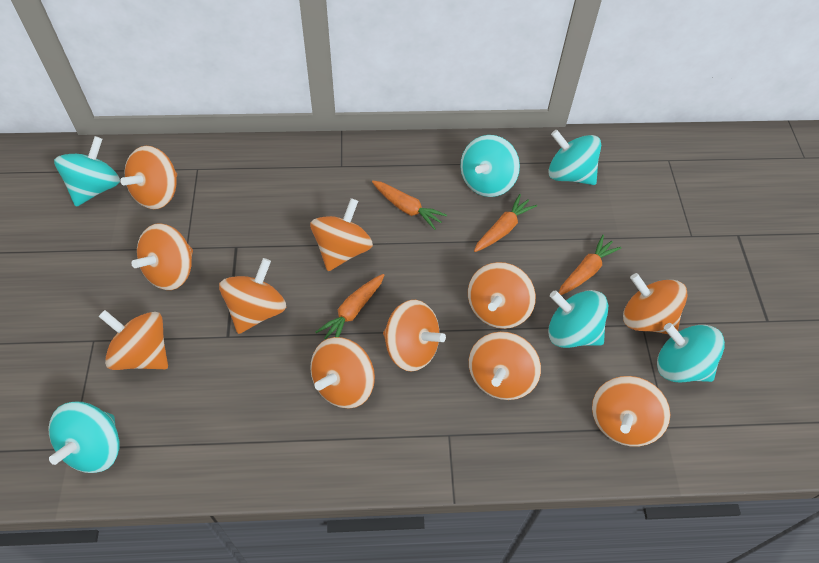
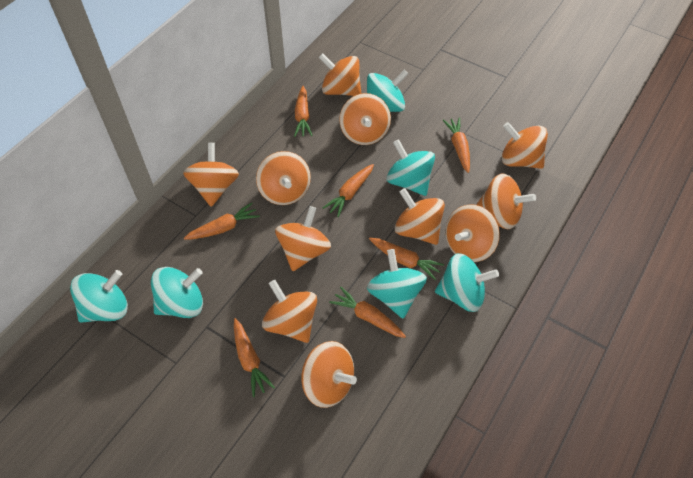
orange carrot: [315,274,384,340] [372,181,447,230] [474,194,537,252] [559,235,621,295] = 4 -> [184,202,260,240] [234,318,275,397] [294,86,313,137] [323,164,374,217] [329,287,406,338] [369,238,444,280] [443,117,470,173] = 7

